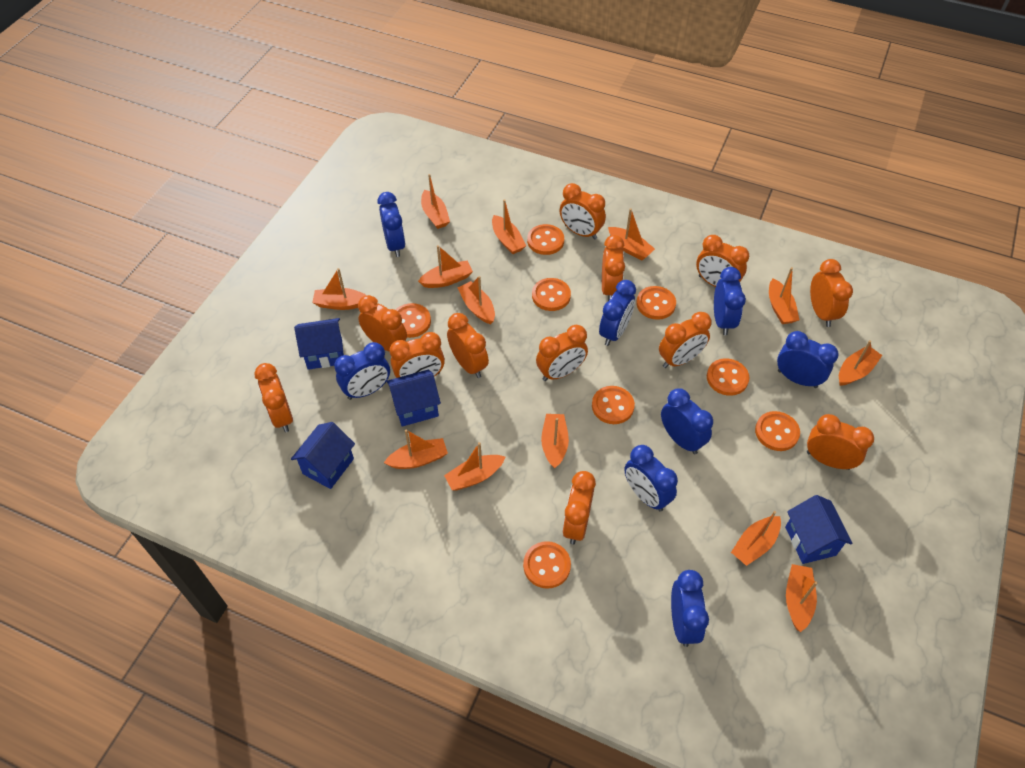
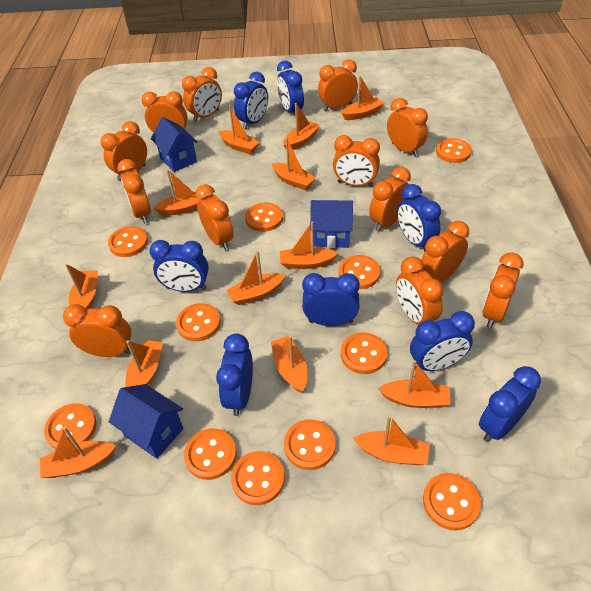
blue house: [291,422,355,489] [294,318,344,370] [387,369,441,427] [785,495,853,564] = 4 -> [109,384,183,459] [151,117,198,172] [310,200,353,248] = 3
orange button: [396,303,431,338] [523,541,571,589] [527,224,564,255] [532,278,571,311] [592,386,635,424] [636,286,676,320] [707,358,750,396] [755,411,800,451] = 8 -> [44,403,97,449] [108,226,148,257] [176,303,221,341] [184,428,237,480] [231,451,285,505] [245,203,283,232] [284,419,336,470] [339,255,380,289] [341,332,387,374] [423,473,481,530] [436,138,472,163] = 11
orange clock: [254,363,293,432] [358,295,407,352] [390,332,445,378] [447,313,489,378] [536,325,588,381] [560,183,606,240] [562,471,596,544] [602,235,625,301] [659,312,712,368] [696,235,749,287] [807,414,874,470] [810,259,853,327] = 12 -> [63,304,131,357] [101,121,147,181] [117,159,151,224] [142,91,188,133] [182,67,222,122] [195,184,234,251] [318,59,358,111] [333,135,380,187] [369,167,411,232] [387,98,428,157] [396,256,444,325] [421,221,469,282] [482,252,524,328] = 13

